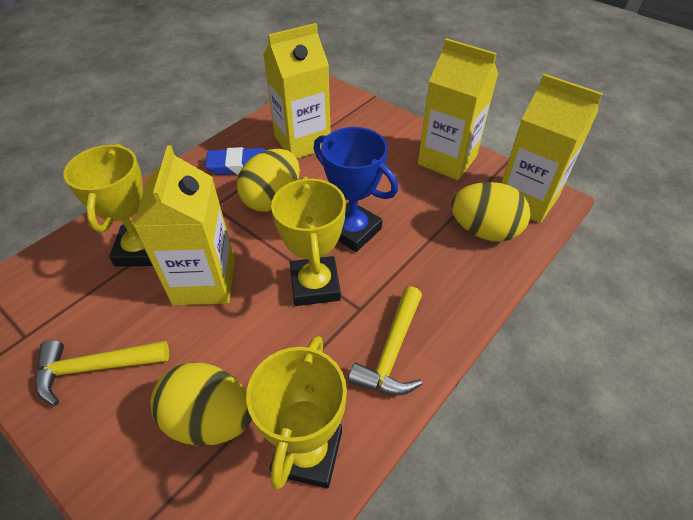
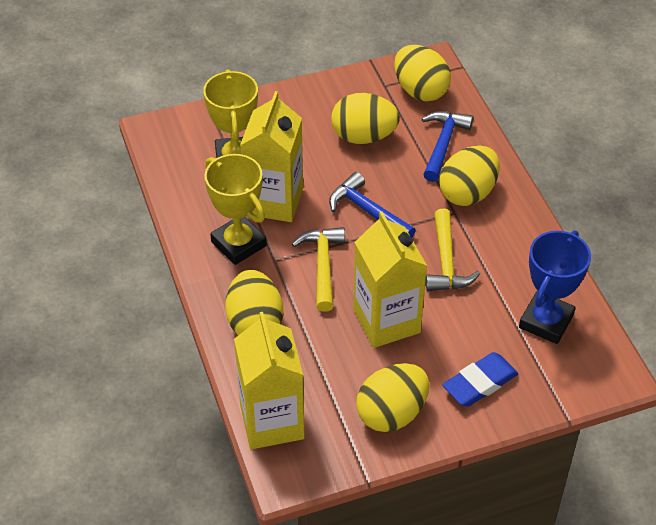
blue hammer: none = 0 -> [329,172,416,238] [422,111,474,182] = 2
yellow carton: [133,145,235,305] [263,23,331,159] [418,38,498,180] [502,74,603,223] = 4 -> [234,312,305,449] [240,91,303,222] [353,212,427,348] = 3
yellow egg: [150,363,252,446] [237,149,300,212] [451,182,530,242] = 3 -> [225,270,283,335] [331,93,400,144] [356,363,429,432] [394,45,451,102] [439,146,500,206] = 5
yellow trophy: [64,144,153,266] [246,336,347,490] [271,177,346,306] = 3 -> [203,69,258,158] [204,154,267,265] = 2

